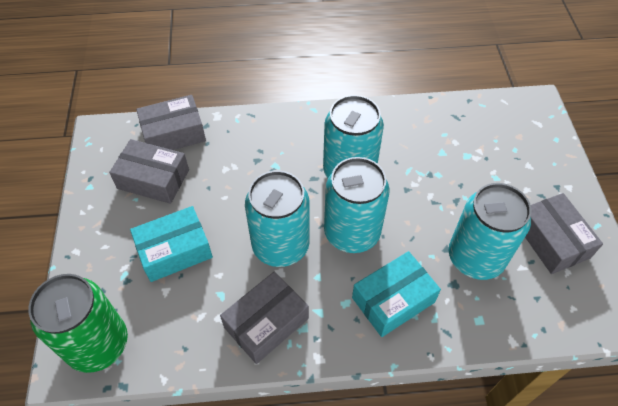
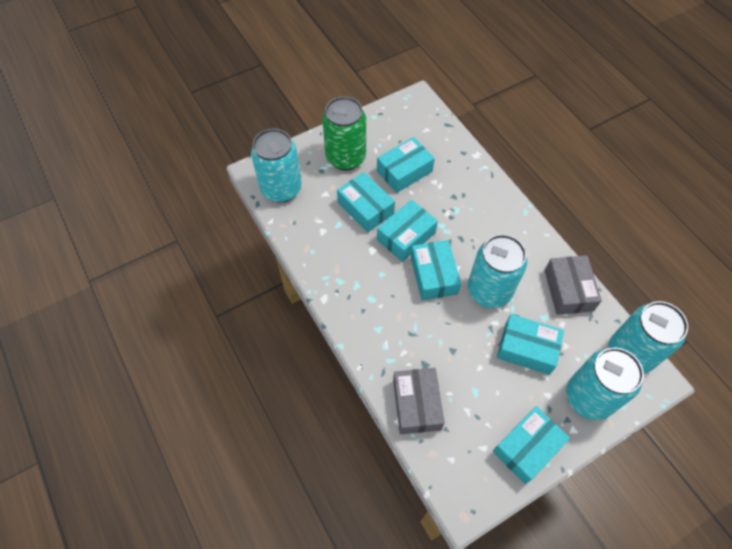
grey box: [109,139,189,204] [136,95,206,150] [220,272,309,364] [525,193,603,274] = 4 -> [393,368,445,434] [544,255,602,315] = 2
turquoise box: [130,206,213,282] [352,251,441,337] = 2 -> [337,172,395,233] [377,137,435,193] [377,200,438,262] [411,240,461,300] [493,406,570,484] [497,314,564,375] = 6

